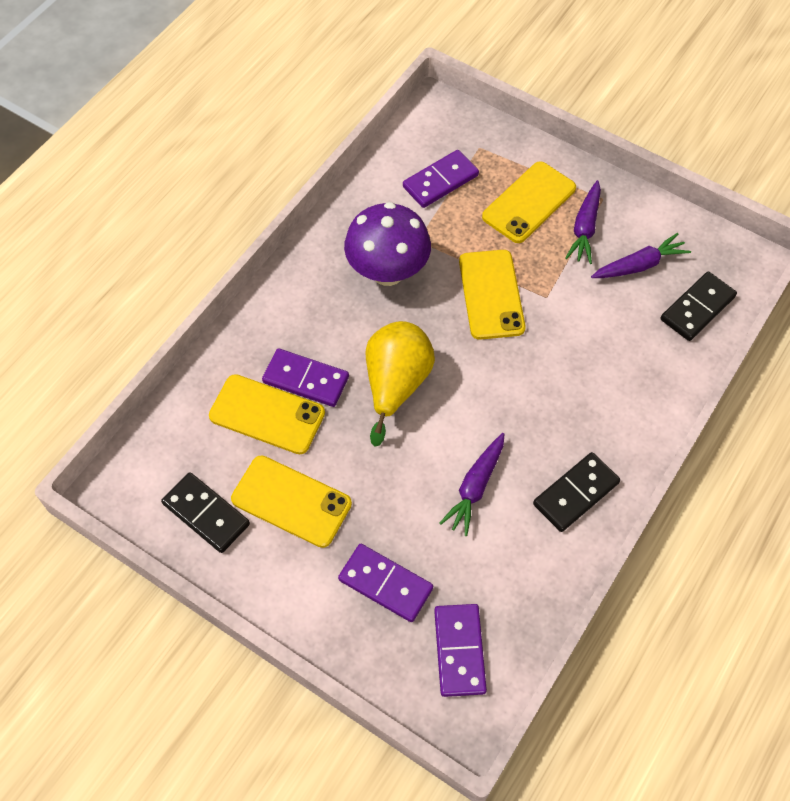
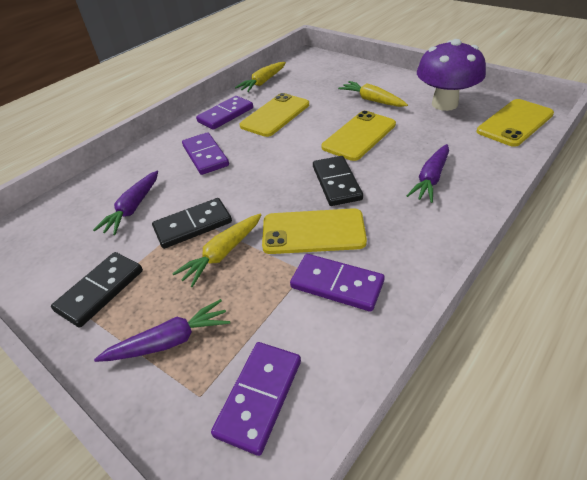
yellow carrot: none = 0 -> [172,214,261,287] [235,62,286,92] [338,81,408,107] = 3
yellow pear: [366,321,435,446] = 1 -> none = 0

